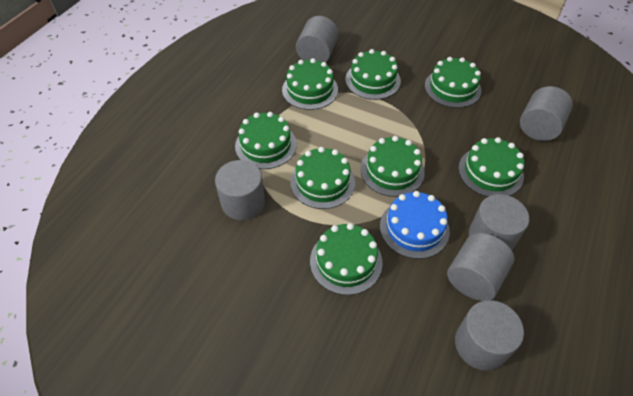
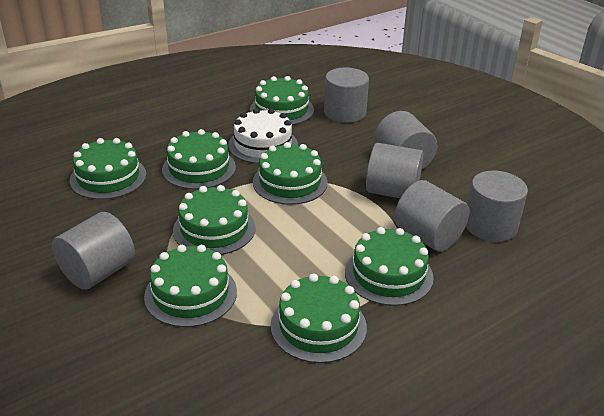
blue cake: [380,191,450,259] = 1 -> none = 0
white cake: none = 0 -> [228,108,298,164] = 1

